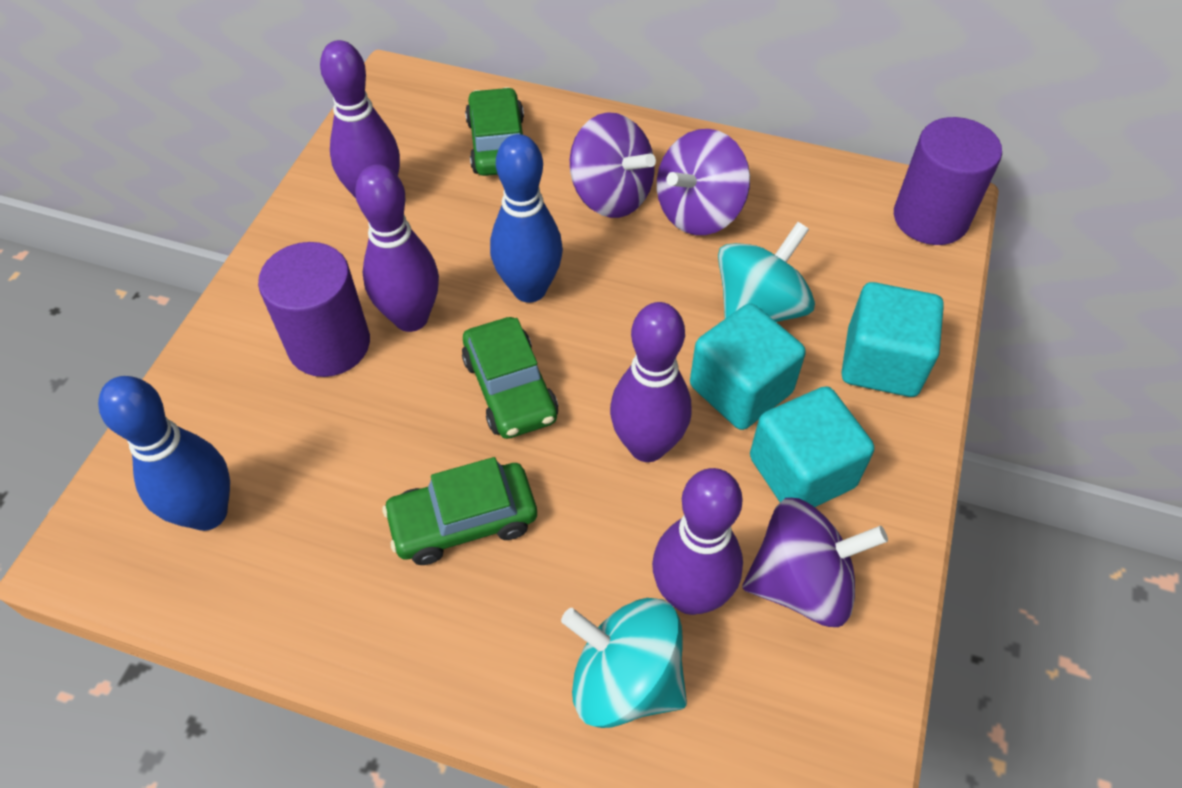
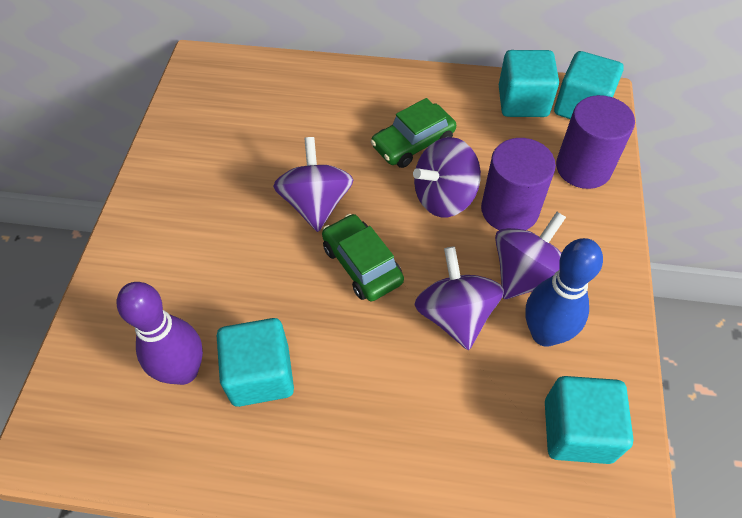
blue bowling pin: [98,376,230,531] [490,134,563,303] = 2 -> [525,238,603,347] = 1
green car: [382,457,537,565] [462,317,558,439] [465,87,524,176] = 3 -> [322,214,404,301] [371,98,456,168] = 2
purple bowling pin: [320,40,400,198] [355,164,439,332] [610,302,691,462] [652,468,743,615] = 4 -> [117,282,203,385] = 1
purple spinning top: [570,112,656,218] [657,129,750,235] [742,498,888,627] = 3 -> [273,137,353,232] [413,137,481,217] [414,246,504,350] [495,212,566,299] = 4
turquoise cube: [690,303,806,430] [750,386,874,507] [841,282,944,397] = 3 -> [217,318,294,407] [499,50,559,117] [545,376,633,464] [554,51,624,119] = 4
turquoise spinning top: [561,598,687,728] [718,222,815,322] = 2 -> none = 0

